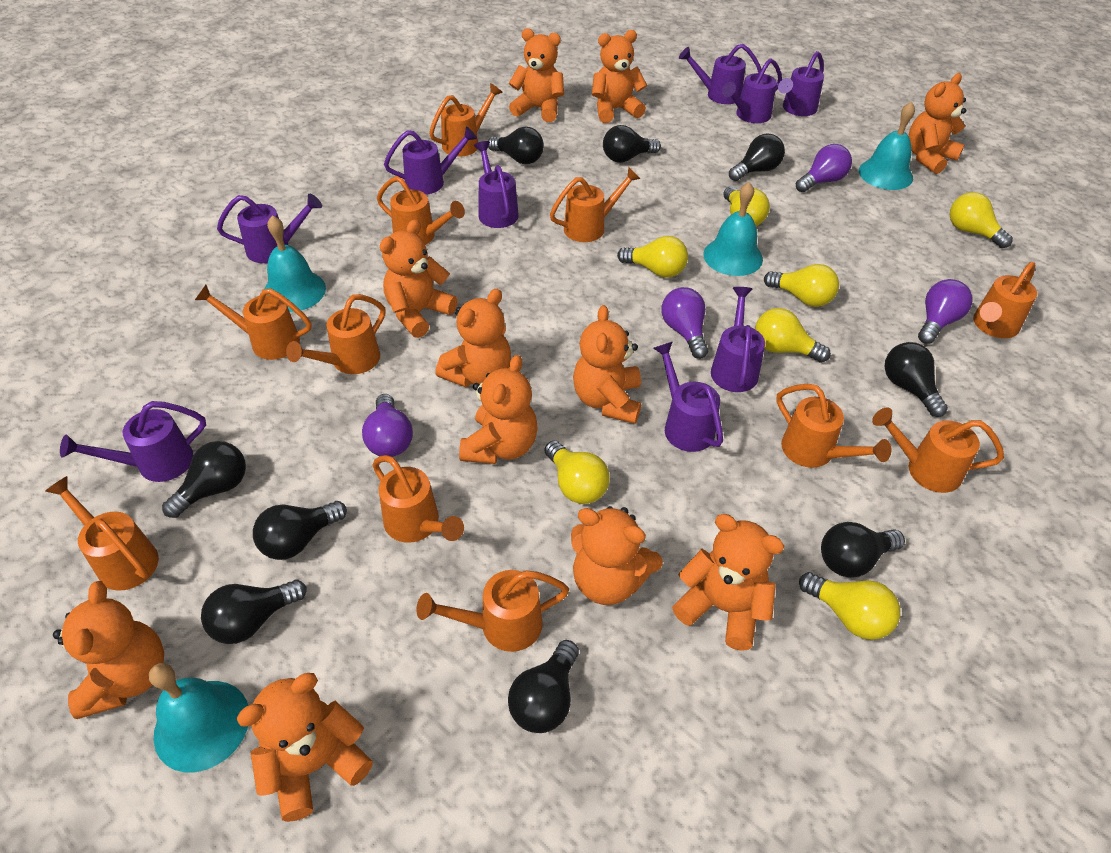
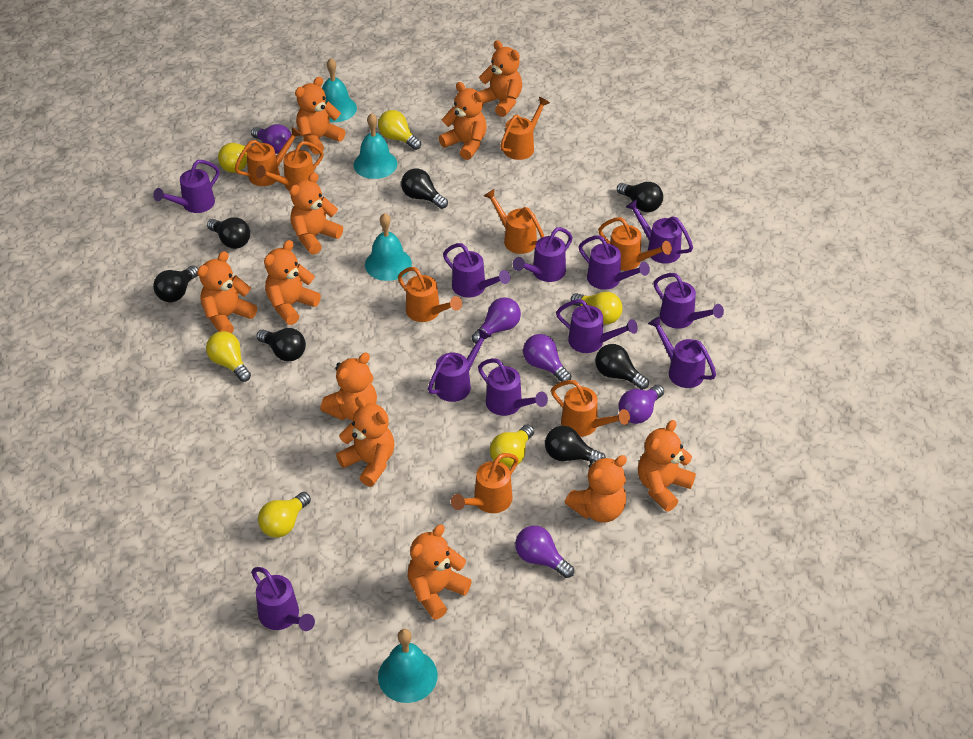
black light bulb: [162,441,246,518] [201,580,306,644] [253,501,347,560] [488,127,544,164] [508,640,579,733] [603,125,661,163] [729,133,785,181] [821,522,905,578] [885,342,948,417] = 9 -> [153,266,198,302] [207,217,250,249] [256,328,306,361] [401,168,448,209] [545,426,606,462] [595,344,649,390] [617,182,663,212] = 7
orange watering can: [45,476,159,591] [195,285,312,360] [286,294,385,374] [372,455,464,543] [377,176,465,245] [416,570,569,652] [429,83,503,157] [550,167,641,242] [776,384,892,468] [872,407,1004,493] [973,262,1037,338] = 11 -> [235,127,302,186] [256,141,324,191] [398,267,462,322] [451,453,518,513] [484,189,544,254] [500,97,550,160] [551,380,630,437] [598,217,672,271] = 8
purple light bulb: [362,394,413,457] [661,287,708,359] [796,144,852,192] [918,279,973,344] = 4 -> [251,124,291,154] [472,297,521,343] [515,525,574,578] [523,334,571,382] [619,385,664,424] = 5
purple watering can: [60,401,206,482] [217,194,322,263] [384,127,477,195] [474,141,519,228] [653,342,723,452] [679,44,761,104] [711,287,765,392] [722,58,782,123] [778,51,824,116] = 9 -> [153,160,220,213] [251,567,315,631] [428,329,491,402] [443,243,510,298] [478,358,548,416] [513,227,573,282] [556,299,638,353] [579,235,650,290] [626,199,693,264] [648,316,716,388] [653,273,724,329] = 11
yellow light bulb: [545,440,610,504] [617,236,688,278] [723,186,770,226] [755,308,831,363] [764,264,839,307] [799,572,900,640] [950,192,1013,248] = 7 -> [206,331,251,382] [218,143,255,173] [258,492,311,538] [378,110,421,150] [490,425,534,468] [571,292,623,324] = 6

